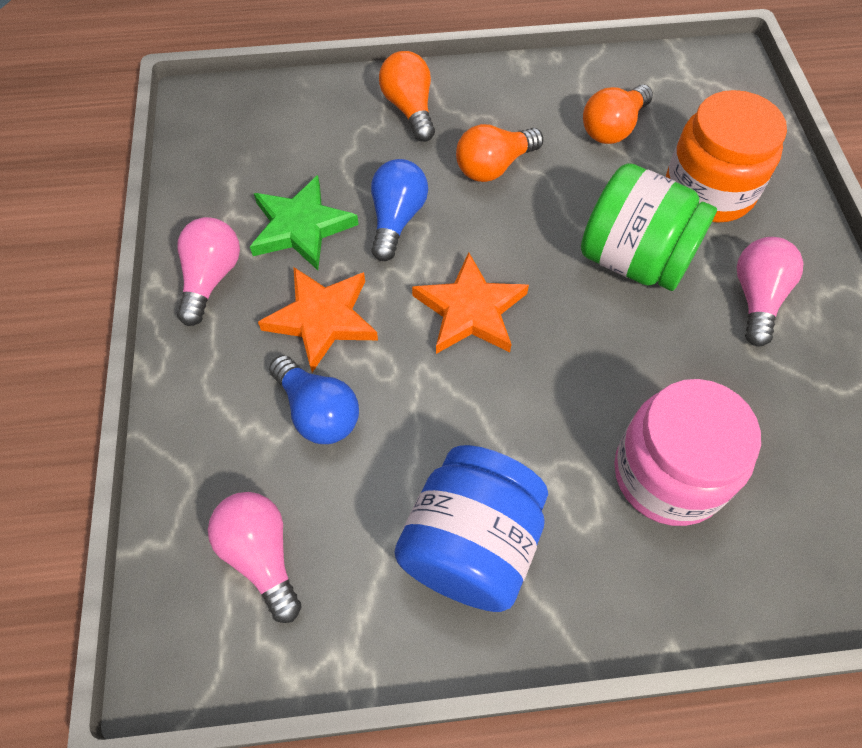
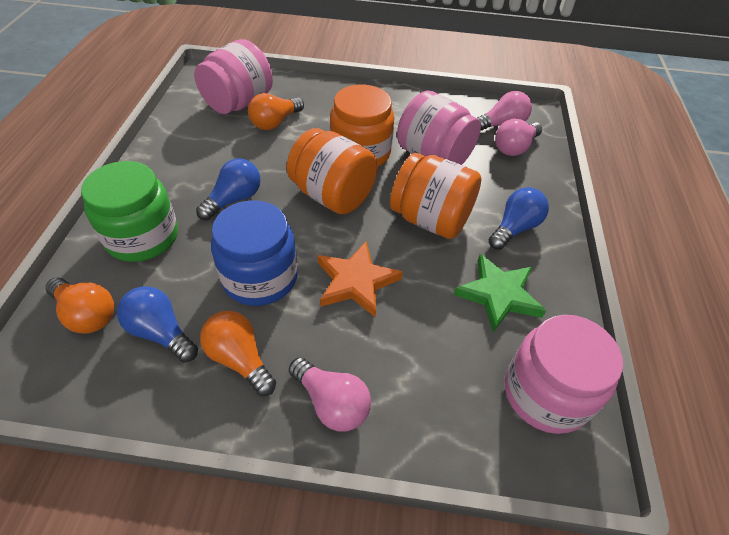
blue light bulb: [269,355,359,444] [371,159,428,261] = 2 -> [117,286,198,362] [196,158,261,220] [489,187,549,250] = 3
orange jar: [666,90,787,223] = 1 -> [287,128,378,214] [330,85,394,167] [390,153,481,239] = 3
orange star: [258,267,378,372] [412,252,529,354] = 2 -> [318,241,403,318] = 1
pink jar: [614,379,761,526] = 1 -> [194,39,273,114] [397,91,481,165] [505,315,623,434] = 3

